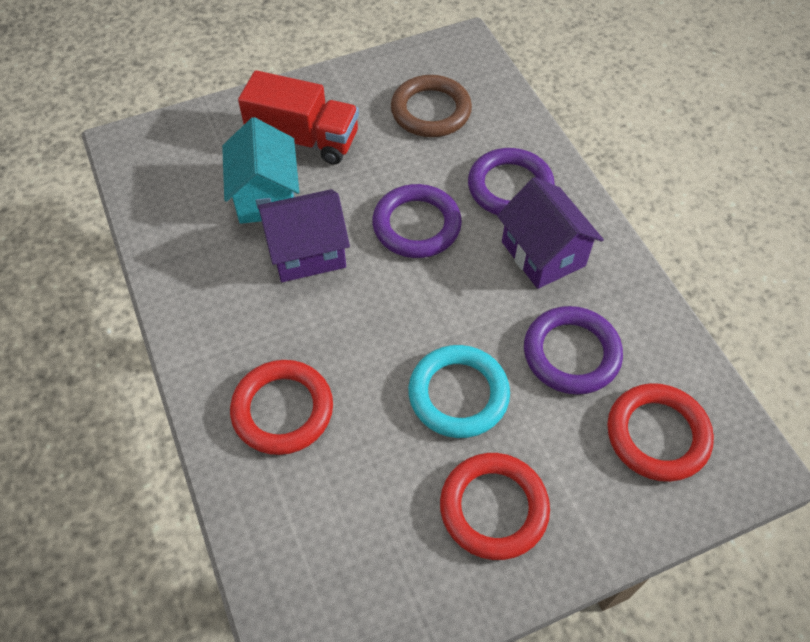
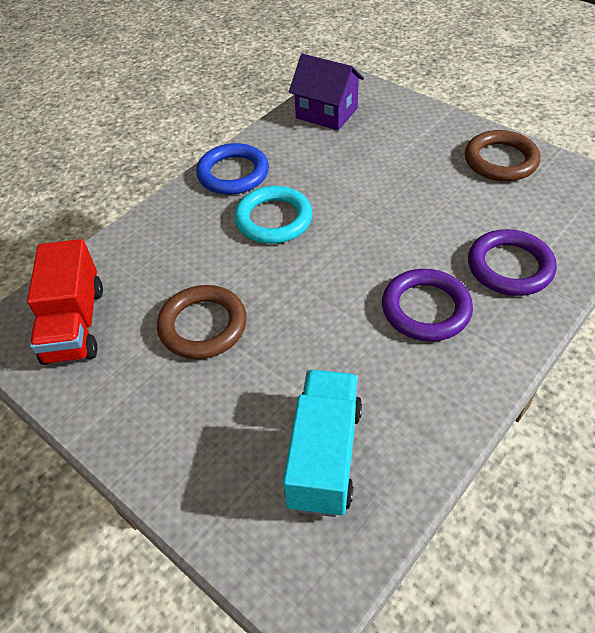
blue ring: none = 0 -> [196,143,269,195] = 1
brown ring: [391,75,472,137] = 1 -> [157,285,247,359] [465,130,540,181] = 2
purple house: [258,189,350,282] [497,177,604,289] = 2 -> [289,54,364,131] = 1
purple ring: [372,184,462,258] [468,148,555,215] [524,306,623,395] = 3 -> [382,269,473,341] [468,229,557,296] = 2
red ring: [230,360,333,455] [440,453,550,560] [607,383,714,482] = 3 -> none = 0
turquoise house: [222,117,299,224] = 1 -> none = 0
turquoise truck: none = 0 -> [283,370,362,517] = 1

